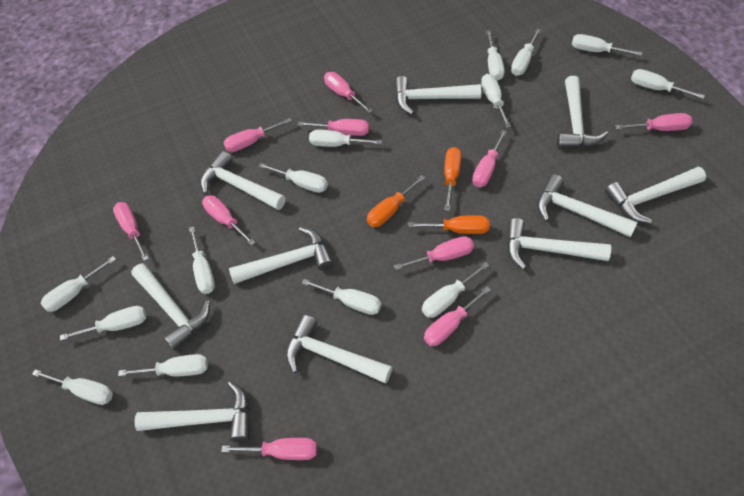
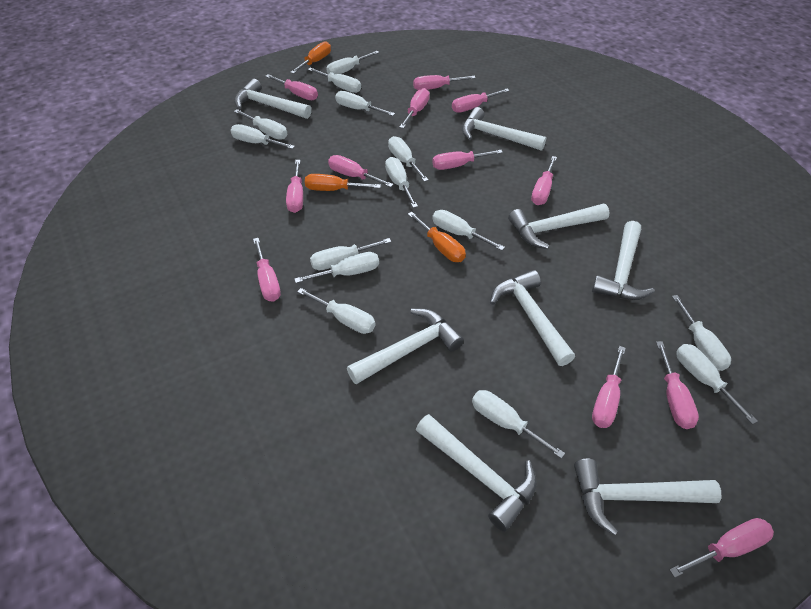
pink screwdriver: [113,202,149,261] [202,195,256,246] [221,438,317,460] [223,118,292,152] [298,119,369,136] [324,72,373,113] [394,236,474,270] [424,286,491,346] [472,130,507,187] [615,113,693,131] = 10 -> [253,238,281,302] [265,74,318,100] [286,160,303,213] [328,155,394,187] [399,88,430,129] [413,75,476,90] [432,150,503,170] [452,89,510,113] [531,156,557,205] [592,346,626,428] [656,342,699,429] [670,518,774,578] = 12
white hammer: [131,263,210,351] [134,381,249,442] [200,151,286,210] [229,227,333,284] [286,315,392,384] [394,76,481,115] [507,218,611,270] [537,174,638,238] [557,76,608,148] [605,167,706,224] = 10 -> [234,79,312,119] [347,309,464,384] [416,414,537,532] [462,107,547,151] [490,270,575,366] [508,204,610,249] [574,459,721,536] [592,221,655,300] = 8

